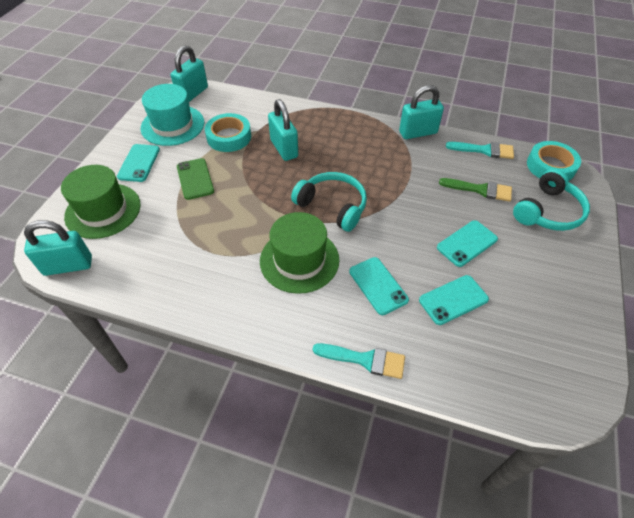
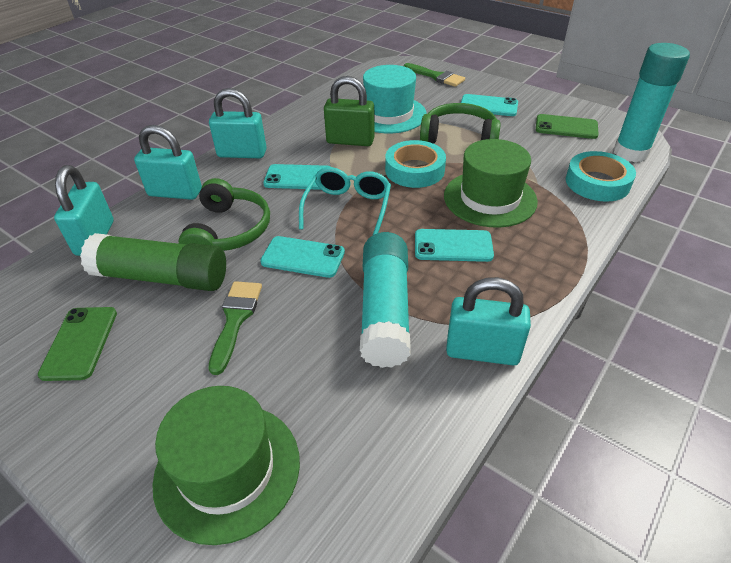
green brush: [439,178,512,202] = 1 -> [208,281,262,375] [404,63,465,87] = 2
green glue stick: none = 0 -> [80,233,226,291] = 1
green headphones: none = 0 -> [178,178,270,251] [420,103,501,144] = 2
green padlock: none = 0 -> [324,76,375,146] = 1
green phone: [177,158,214,200] = 1 -> [38,307,117,381] [536,114,599,139] = 2
turquoise brush: [313,343,405,379] [446,142,514,159] = 2 -> none = 0
turquoise glasses: none = 0 -> [299,167,391,235] = 1
turquoise glue stick: none = 0 -> [360,232,411,368] [613,43,690,162] = 2
turquoise headphones: [291,172,367,232] [513,169,590,231] = 2 -> none = 0

